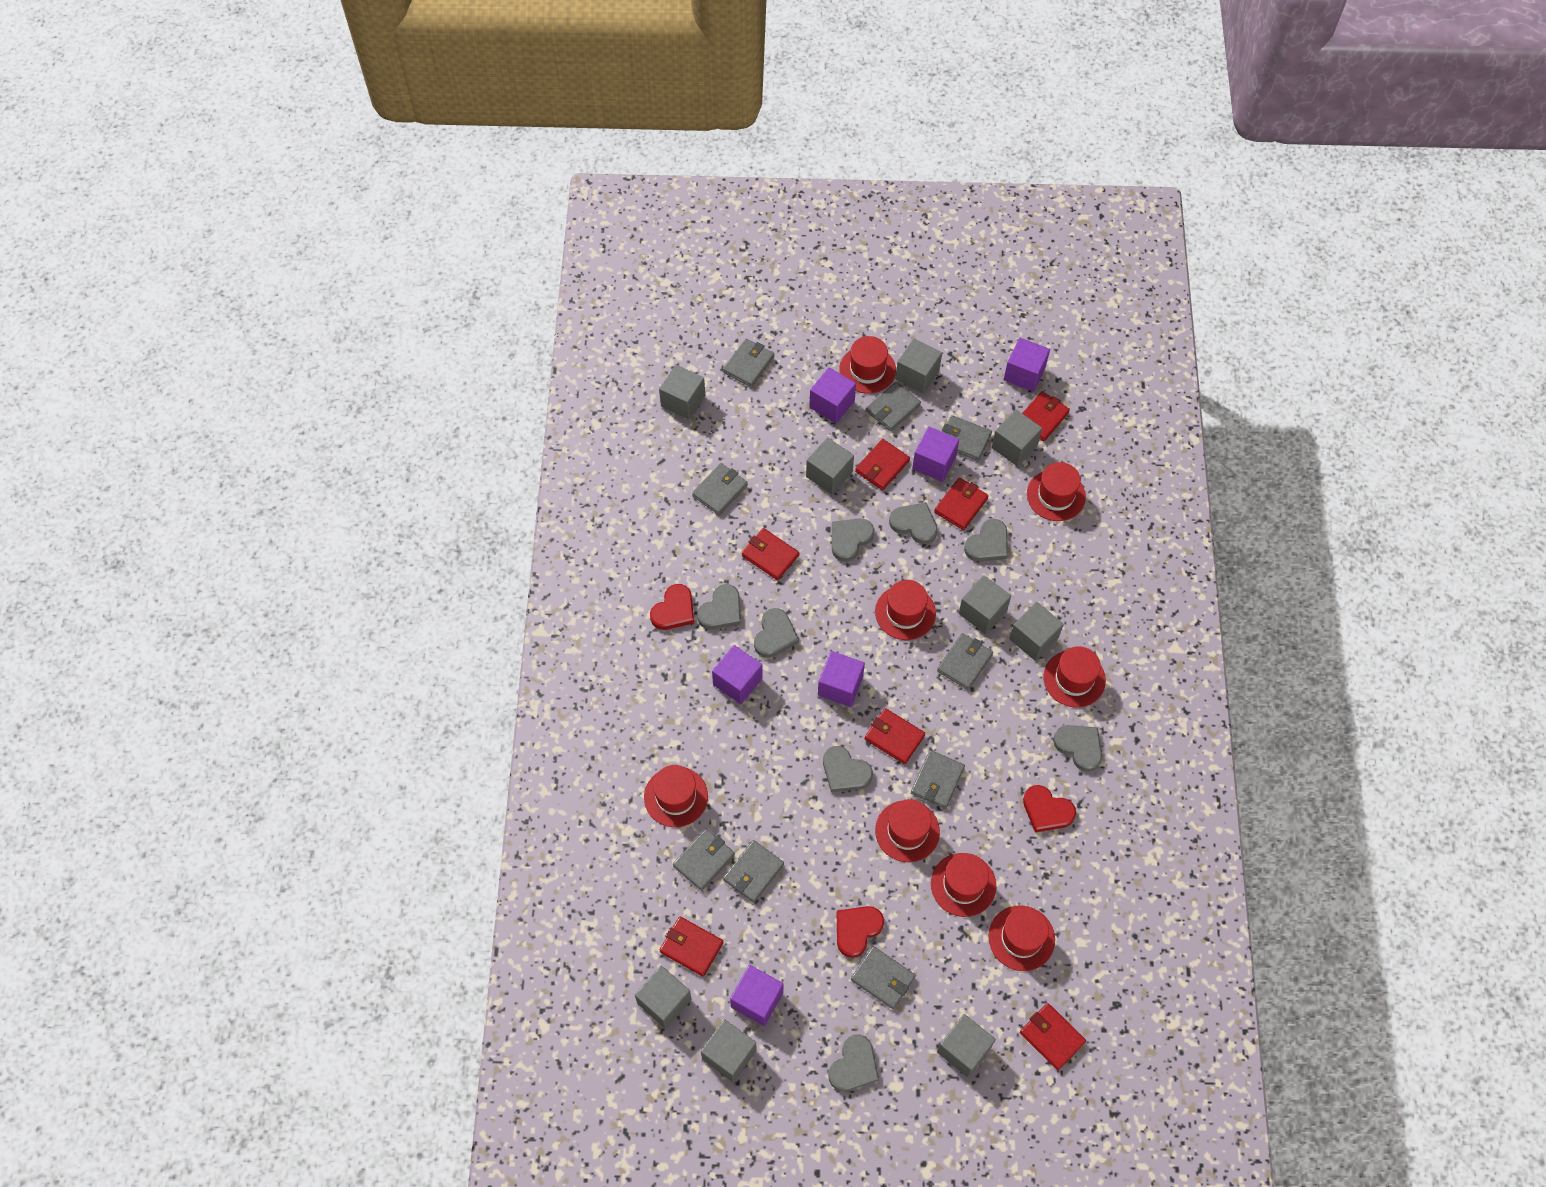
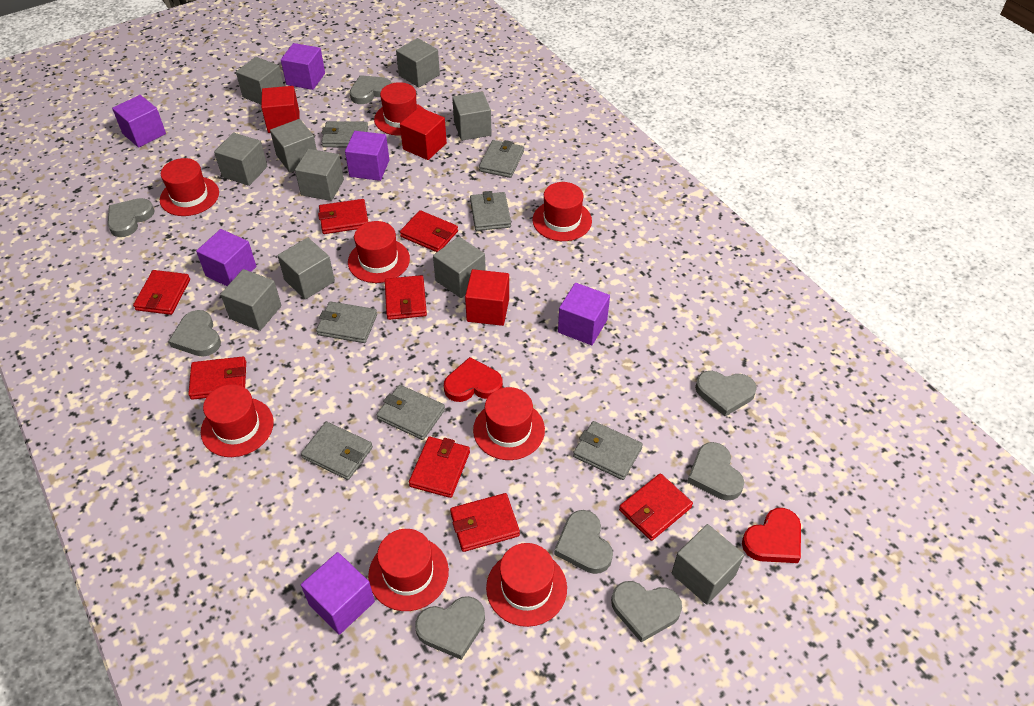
grey cube: [635,966,692,1029] [659,365,705,420] [701,1019,757,1082] [806,437,854,495] [895,338,942,394] [937,1014,996,1077] [959,575,1011,634] [992,409,1042,466] [1009,602,1064,661] = 9 -> [214,133,267,186] [221,269,282,331] [236,57,284,104] [270,119,317,173] [278,238,335,299] [295,149,344,201] [396,38,440,87] [433,236,486,298] [452,91,492,141] [672,524,744,605] = 10
grey wallet: [673,829,735,891] [692,463,748,515] [723,339,774,387] [723,840,784,903] [851,946,916,1009] [866,382,921,431] [911,750,965,809] [937,633,993,690] [942,415,992,461] = 9 -> [301,422,373,480] [316,301,377,343] [322,121,368,148] [377,385,445,440] [470,191,511,231] [479,140,524,178] [573,421,643,480] = 7
red cube: none = 0 -> [261,86,299,133] [400,107,447,160] [465,269,509,326] = 3
red heart: [650,584,694,630] [837,906,884,958] [1023,785,1076,832] = 3 -> [444,357,503,402] [742,508,801,563] = 2
red wallet: [660,917,723,977] [742,528,799,580] [855,439,910,490] [865,708,925,764] [934,478,988,530] [1020,1003,1086,1070] [1022,391,1070,441] = 7 -> [133,270,190,315] [188,357,246,400] [318,199,368,234] [385,275,427,320] [400,210,458,252] [409,437,470,498] [450,493,520,552] [619,473,693,541] = 8

